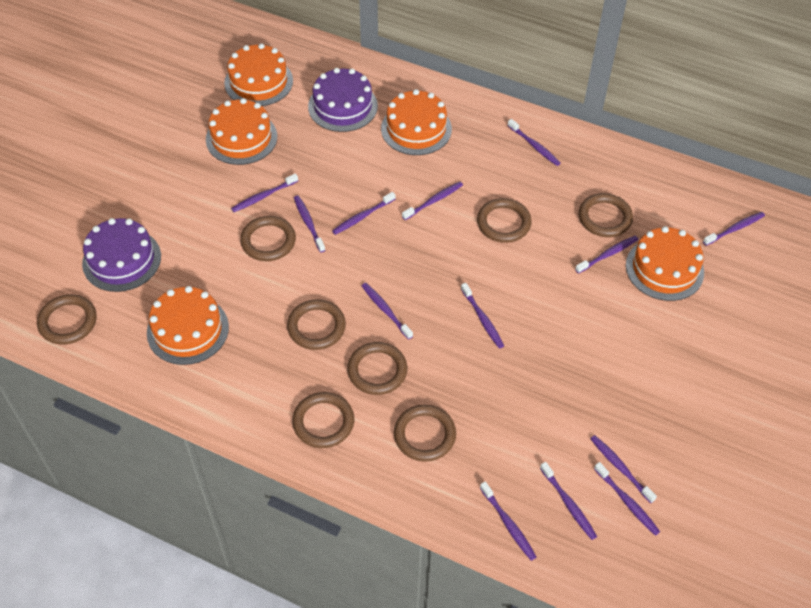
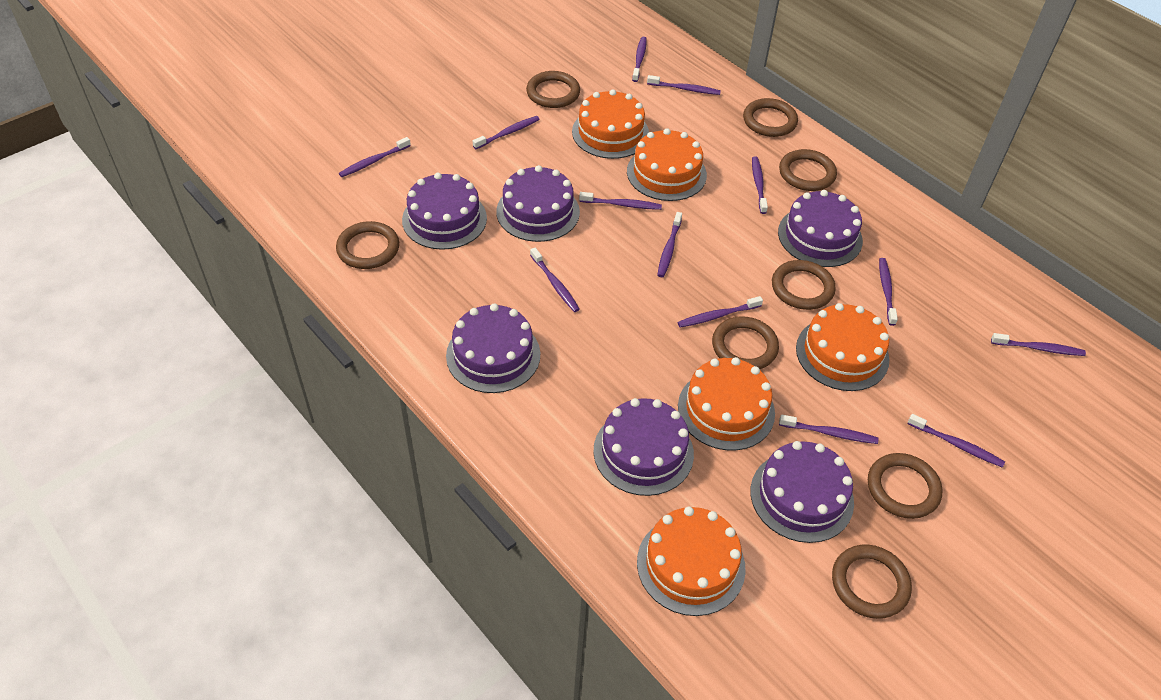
purple cake: [82,218,161,292] [308,68,378,132] = 2 -> [402,173,487,250] [446,303,540,393] [496,165,580,242] [593,398,694,496] [750,441,854,543] [778,190,863,267] = 6

